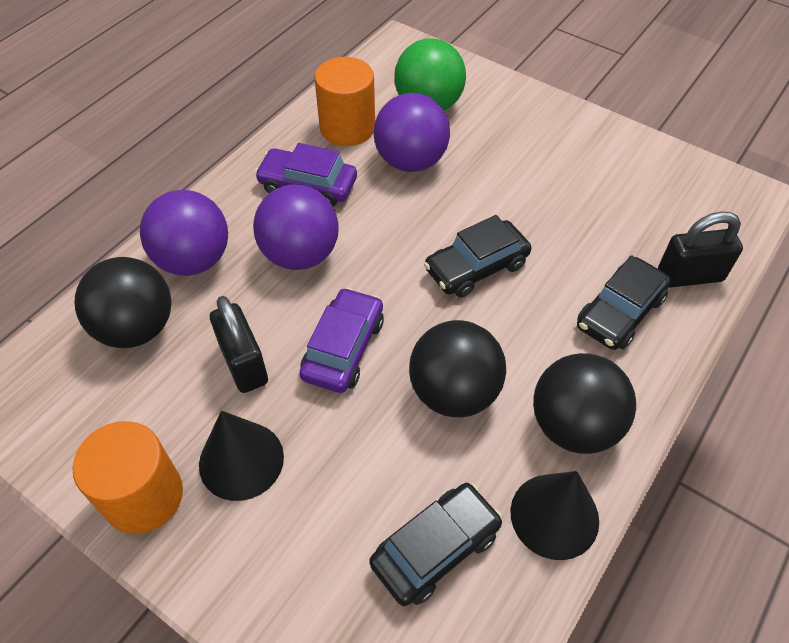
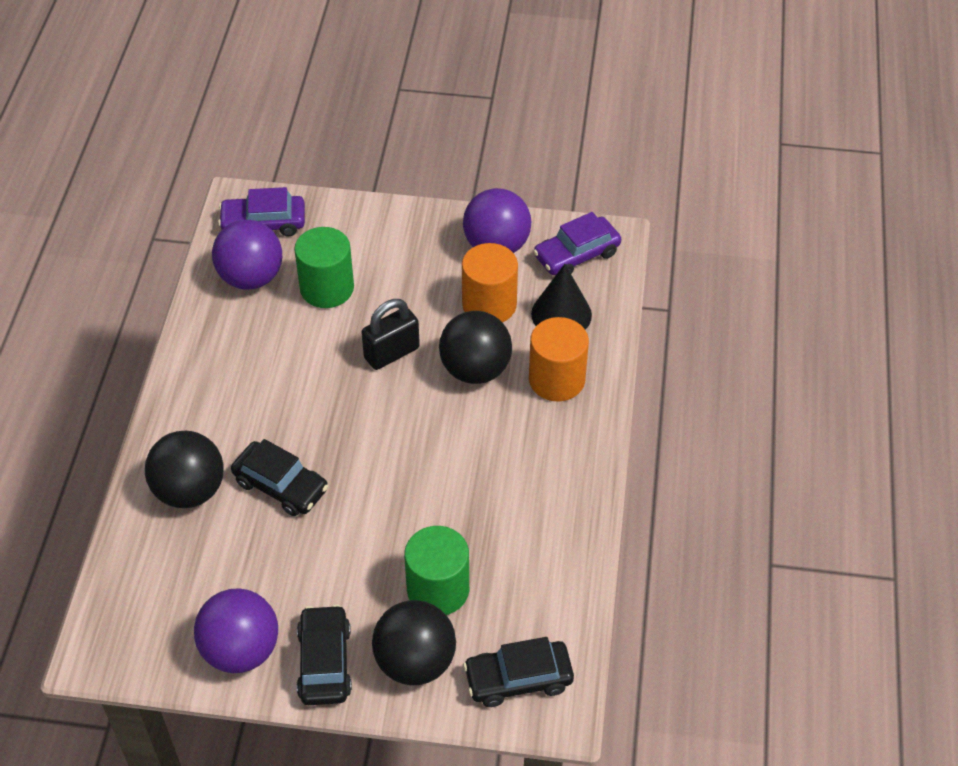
black cone: [199,411,284,501] [510,471,599,560] = 2 -> [531,264,592,330] = 1
black padlock: [210,296,268,393] [658,211,743,288] = 2 -> [361,299,420,370] = 1
green ball: [394,38,466,110] = 1 -> none = 0
green cylinder: none = 0 -> [294,227,354,308] [404,526,469,615] = 2

